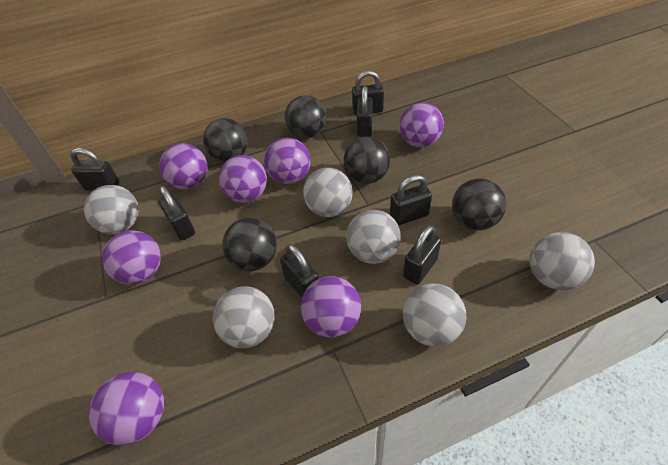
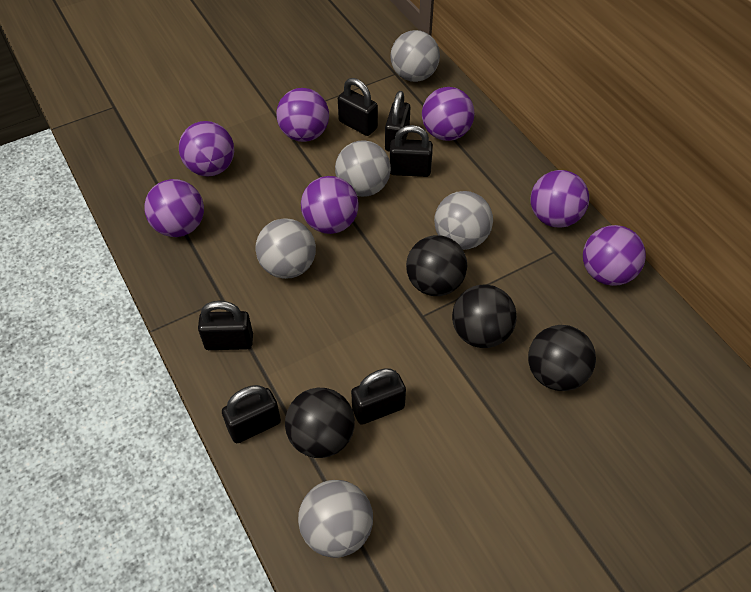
black ball: [203,118,248,162] [222,217,277,271] [285,95,327,139] [343,137,390,184] [452,178,506,230] = 5 -> [285,388,355,458] [406,235,467,296] [452,285,517,348] [528,325,596,391] = 4
black padlock: [70,148,119,191] [159,186,195,240] [280,244,319,298] [352,71,384,115] [357,86,373,137] [390,175,432,225] [403,225,441,285] = 7 -> [198,301,253,350] [222,385,281,443] [338,78,378,136] [351,368,406,425] [385,91,410,152] [390,125,433,177] = 6
grey ball: [84,185,139,234] [213,286,275,348] [303,168,353,217] [346,210,401,264] [403,283,467,347] [530,232,595,290] = 6 -> [255,218,316,279] [298,480,373,558] [335,140,391,197] [390,30,440,82] [434,191,493,250] = 5

